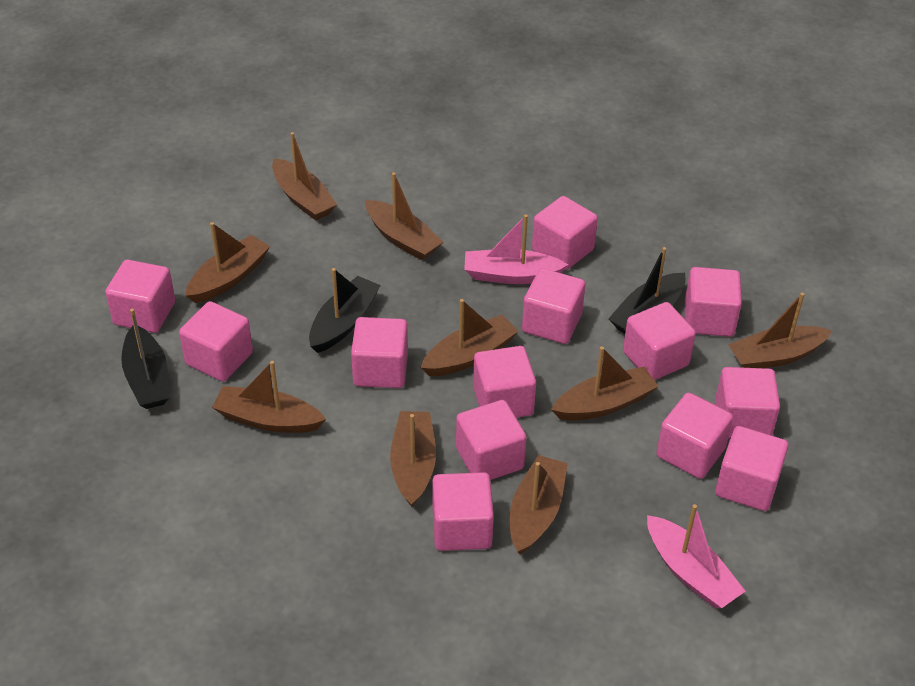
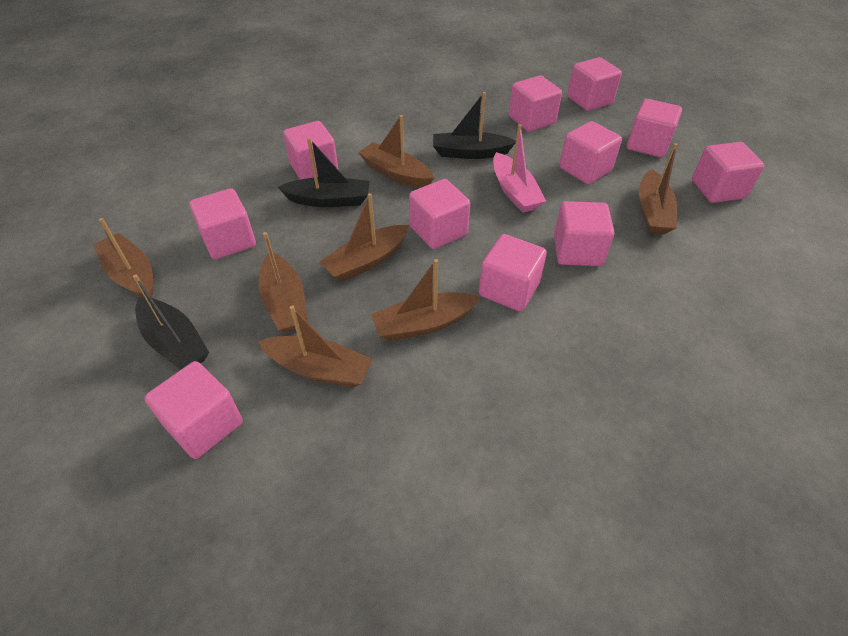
brown boat: [185,222,270,303] [212,361,326,433] [272,132,337,221] [365,172,443,260] [390,411,436,507] [420,299,519,376] [510,455,568,555] [551,346,659,420] [728,293,832,368] = 9 -> [93,218,153,298] [258,305,373,387] [259,232,307,333] [320,193,409,282] [358,115,434,188] [371,259,480,341] [639,143,678,234] = 7
pink boat: [464,215,568,284] [647,504,746,608] = 2 -> [493,124,546,213] = 1
pink cube: [105,260,175,333] [179,301,253,381] [351,317,408,388] [433,472,494,551] [456,400,527,480] [473,346,536,418] [522,268,585,344] [532,196,598,270] [623,302,696,380] [656,393,733,479] [685,267,742,337] [715,367,780,438] [715,426,788,511] = 13 -> [144,361,243,459] [189,188,256,260] [283,121,338,180] [409,179,470,249] [479,234,547,312] [509,76,562,132] [554,201,614,266] [559,121,622,184] [567,57,622,111] [627,99,682,158] [692,142,764,203] = 11

